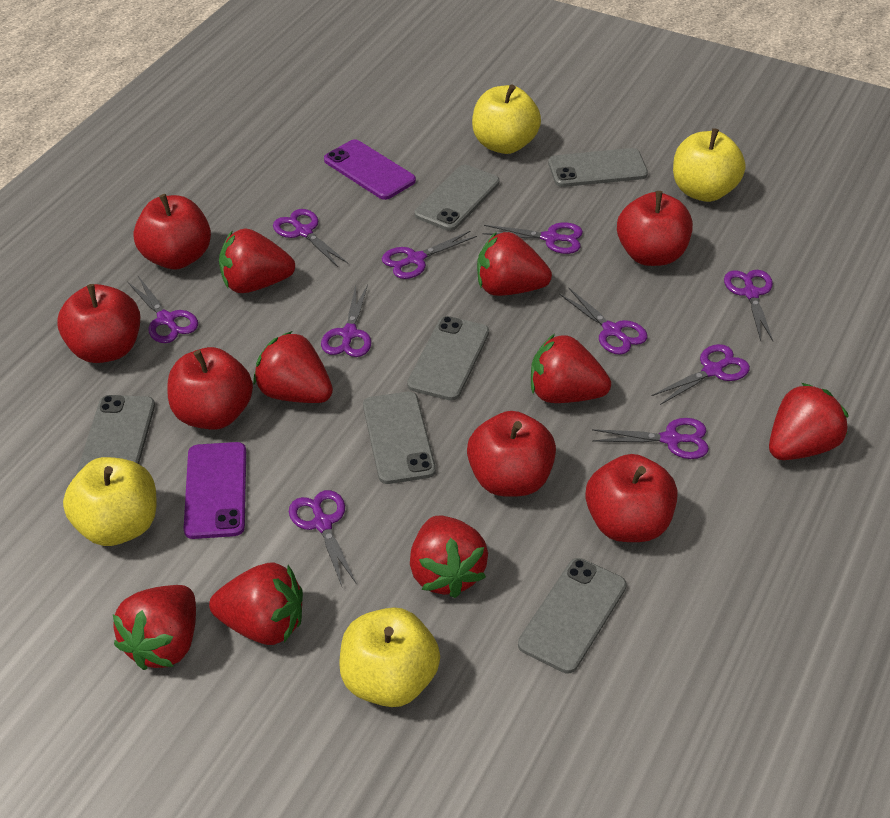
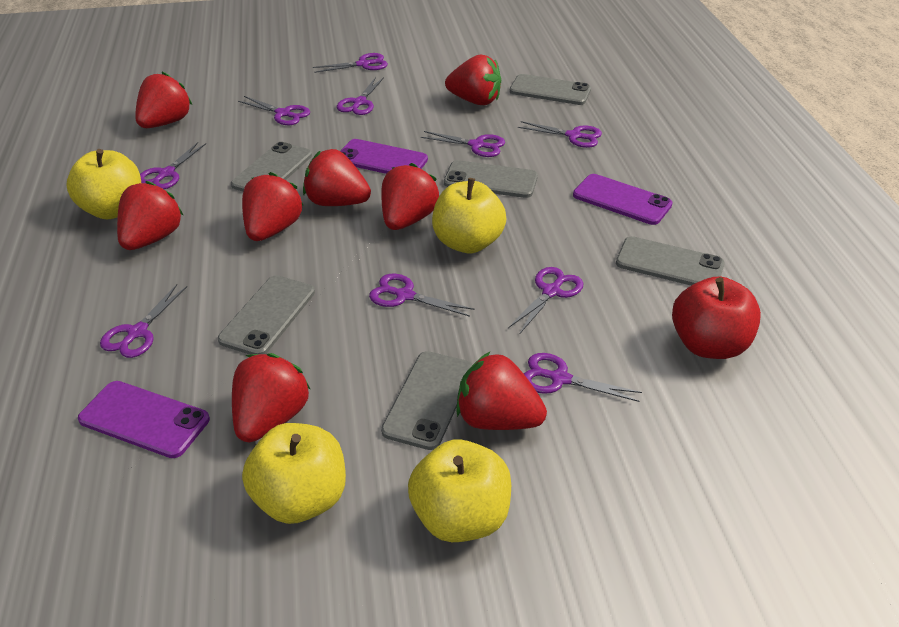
purple phone: [184,442,246,539] [324,139,416,200] = 2 -> [78,381,210,458] [341,139,428,174] [573,174,673,225] = 3
red apple: [57,284,140,363] [134,194,211,269] [168,347,253,430] [467,411,556,497] [585,454,678,542] [617,191,693,266] = 6 -> [672,277,761,359] = 1

